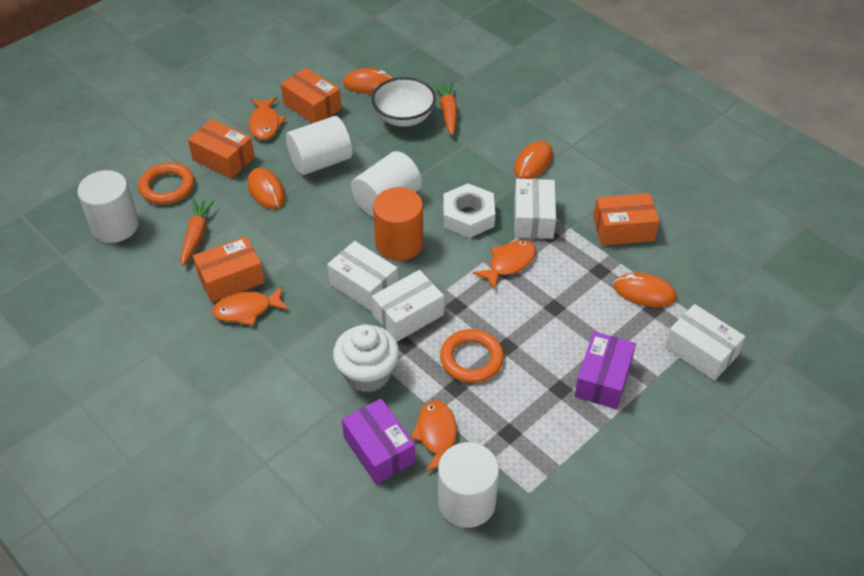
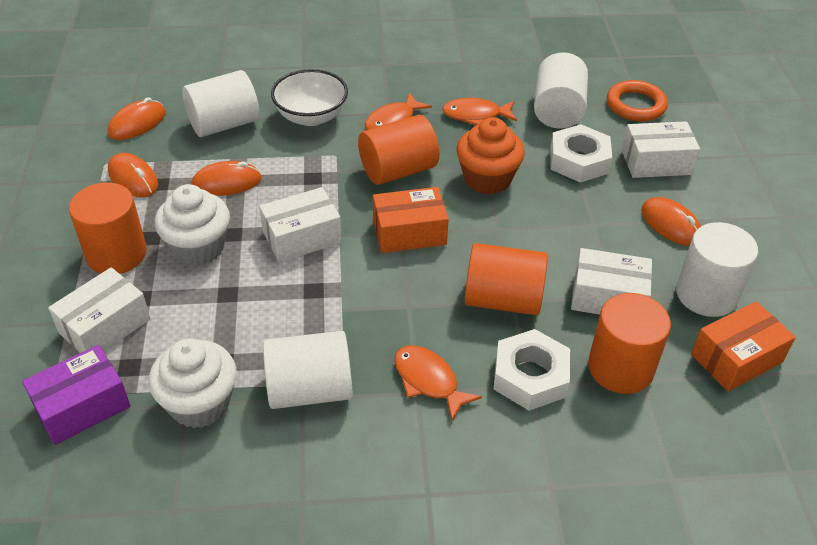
orange box: [188,119,255,179] [193,236,265,303] [281,68,342,123] [593,193,659,245] = 4 -> [373,187,449,253] [691,301,796,392] = 2
orange carrot: [181,199,215,266] [433,81,458,136] = 2 -> none = 0
orange cupcake: none = 0 -> [456,117,525,194] = 1
orange cylinder: [373,187,423,261] = 1 -> [69,183,147,274] [358,115,439,185] [465,243,548,315] [588,293,671,394] = 4
orange fish: [212,286,288,325] [249,97,286,140] [410,400,457,473] [473,240,536,290] = 4 -> [365,93,432,130] [394,345,482,421] [442,98,517,126] = 3
orange ring: [138,162,194,204] [440,329,504,383] = 2 -> [607,80,668,122] = 1
purple box: [342,398,415,484] [574,331,636,409] = 2 -> [22,345,131,445] = 1
white cupcake: [333,324,399,392] = 1 -> [149,339,237,428] [155,184,230,266] = 2
white nut: [443,183,495,238] = 1 -> [494,329,570,411] [550,124,612,183] = 2

